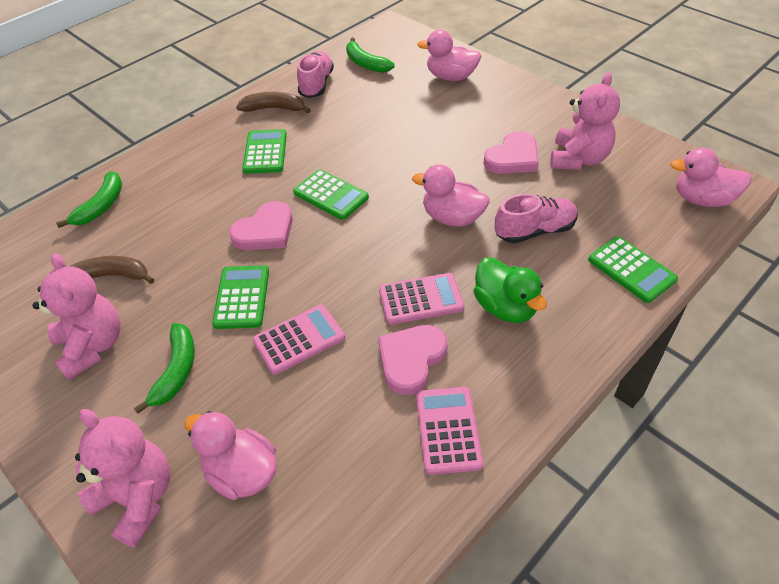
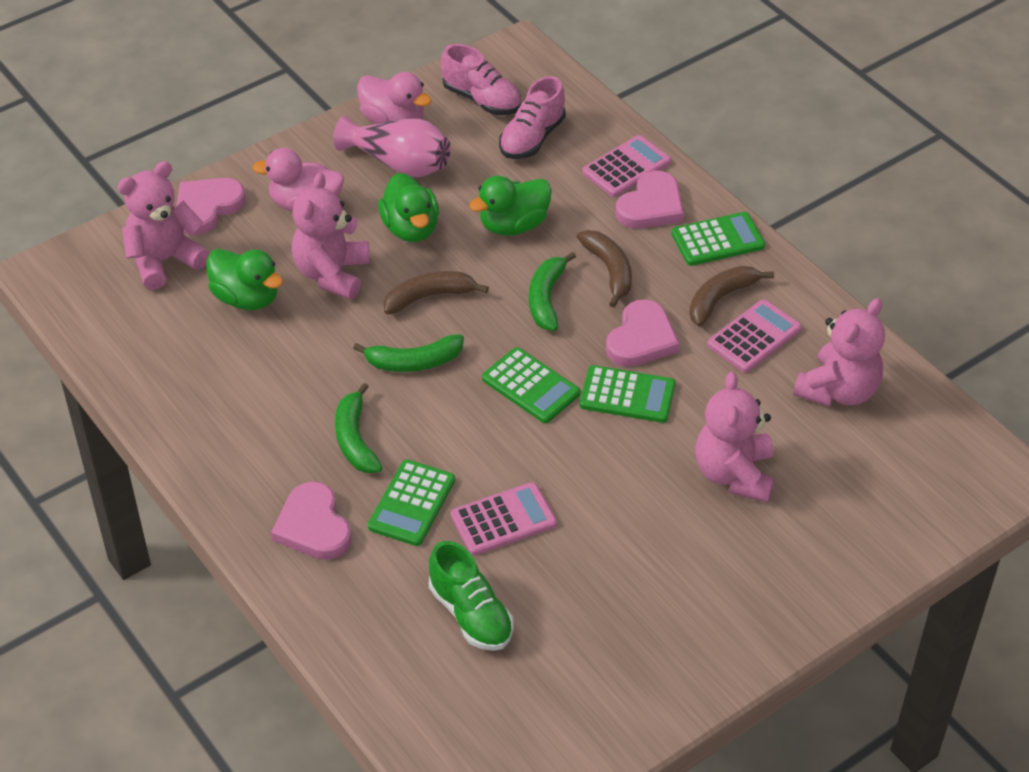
brown banana: [69,256,154,284] [236,92,311,113] = 2 -> [384,271,489,315] [577,230,632,308] [690,266,774,327] = 3
green duck: [473,257,547,323] = 1 -> [206,249,283,310] [378,173,439,242] [469,176,552,236] = 3
green shoe: none = 0 -> [429,541,513,651] = 1
pink duck: [184,411,277,500] [412,164,489,227] [417,30,481,81] [670,148,752,207] = 4 -> [252,148,344,212] [357,72,432,124] = 2
pink heart: [229,201,293,250] [378,325,448,395] [483,131,539,174] = 3 -> [176,178,246,235] [271,482,352,560] [606,300,680,367] [616,171,684,229] = 4
pink teddy bear: [32,253,121,380] [75,409,170,548] [550,72,620,170] = 3 -> [117,161,210,290] [292,172,370,300] [695,372,774,502] [793,298,885,407] = 4
pink vase: none = 0 -> [333,116,451,177] = 1

